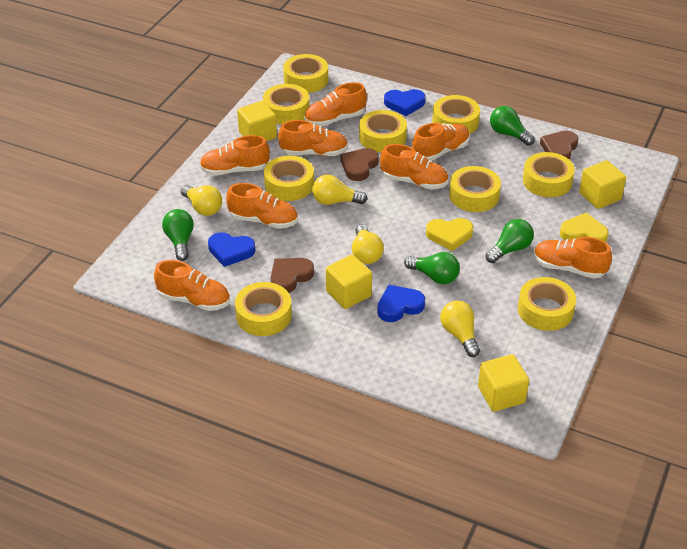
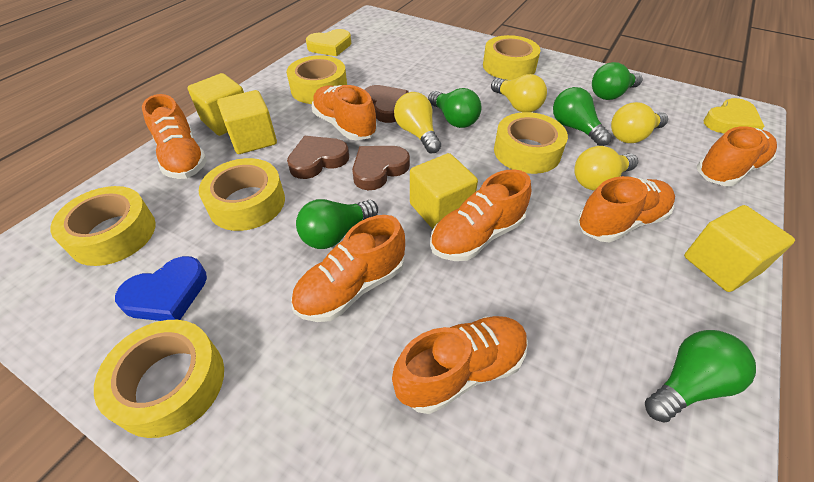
blue heart: [208,232,255,267] [377,285,425,322] [384,89,426,116] = 3 -> [115,256,207,321] = 1
green light bulb: [162,209,194,261] [404,252,460,285] [485,219,534,263] [490,106,535,146] = 4 -> [296,199,378,249] [428,88,482,128] [553,87,612,146] [592,62,642,100] [645,330,756,423] = 5
orange shoe: [154,260,230,311] [199,135,270,176] [226,183,298,229] [278,120,348,156] [304,82,367,127] [380,144,448,189] [412,123,470,161] [534,237,612,279] = 8 -> [142,94,207,179] [291,215,405,322] [312,85,377,141] [392,316,528,414] [430,169,531,261] [578,176,675,243] [697,126,777,186] = 7
yellow tape: [235,282,292,336] [263,84,309,124] [264,156,314,201] [283,54,328,93] [359,110,407,153] [432,95,480,134] [449,166,501,212] [518,277,576,331] [523,152,575,197] = 9 -> [50,186,156,266] [94,320,224,438] [199,158,285,231] [287,55,347,104] [483,35,540,80] [494,112,568,174] = 6

